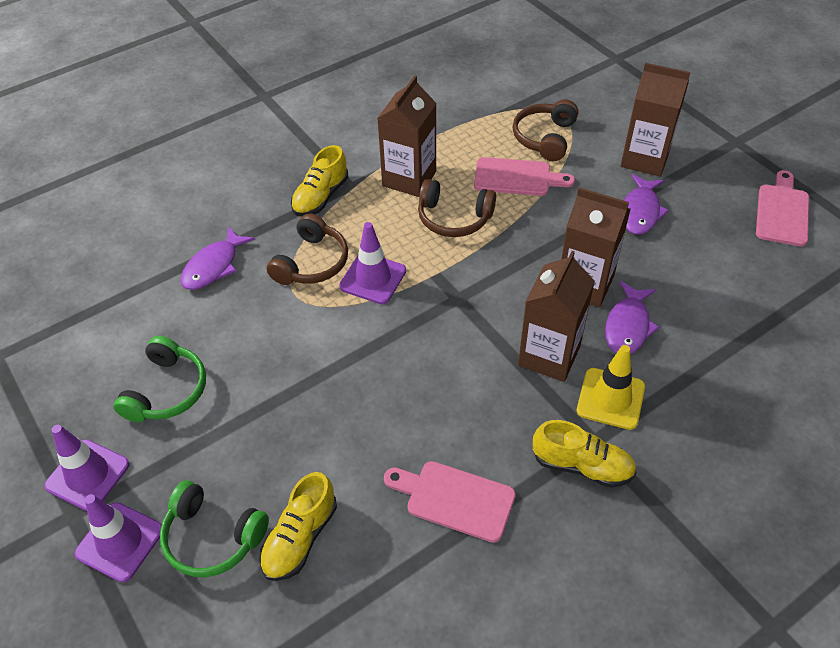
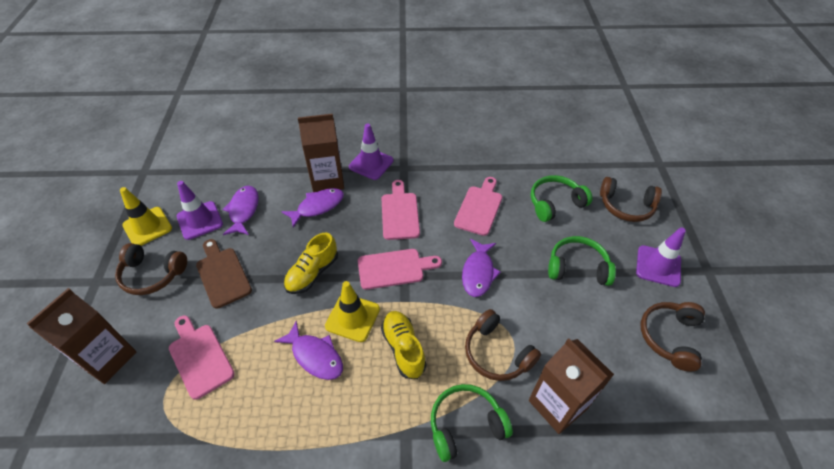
brown carton: [377,75,436,197] [518,251,595,382] [561,187,631,308] [621,63,690,177] = 4 -> [27,288,137,384] [298,114,344,192] [529,339,614,434] = 3
brown cutting board: none = 0 -> [196,239,252,309] = 1
brown headphones: [267,213,348,285] [418,179,496,237] [513,99,578,161] = 3 -> [115,243,187,295] [465,309,541,381] [600,177,662,222] [641,302,705,372] = 4
green headphones: [113,336,206,422] [160,480,269,577] = 2 -> [431,384,513,462] [531,175,592,222] [548,236,616,286] = 3
pink cutting board: [384,461,516,543] [474,157,575,196] [756,170,809,246] = 3 -> [169,316,235,400] [358,249,442,290] [381,180,420,240] [454,177,502,236] = 4
purple fish: [180,226,255,290] [605,281,659,354] [624,174,669,234] = 3 -> [222,186,259,235] [274,321,343,380] [281,188,344,228] [462,239,501,297] = 4
yellow shoe: [259,472,337,581] [291,145,348,217] [533,420,636,488] = 3 -> [284,233,338,294] [381,311,426,379] = 2
yellow traffic cone: [577,345,645,430] = 1 -> [120,187,172,246] [325,281,380,342] = 2

